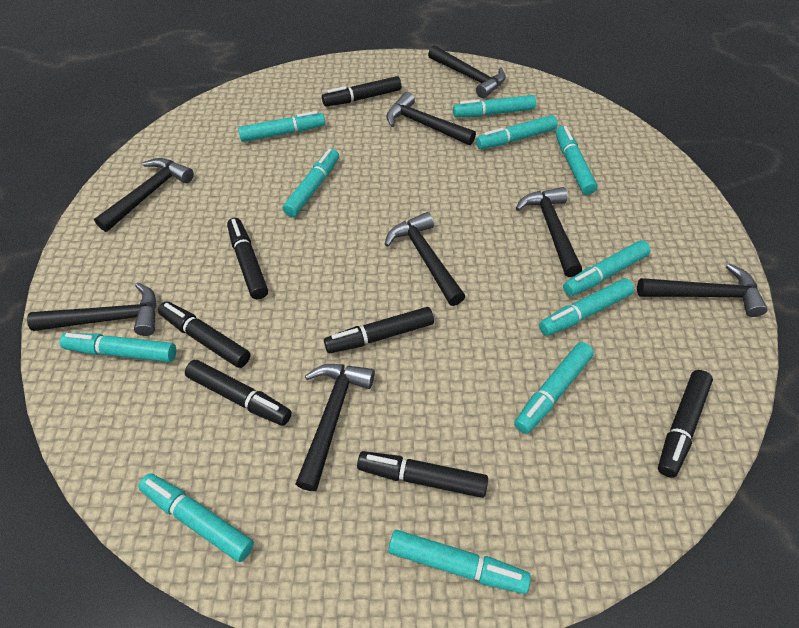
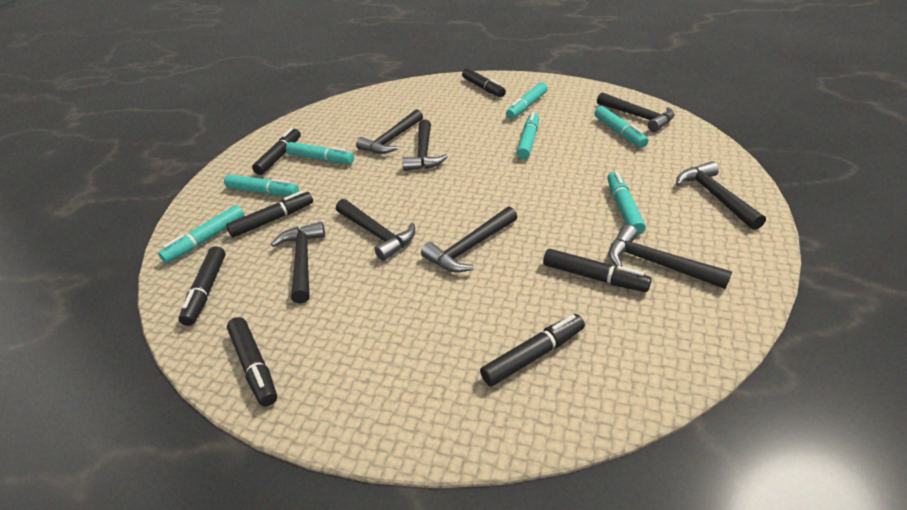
turquoise marker: [60,333,176,362] [138,473,254,562] [238,111,325,142] [283,149,339,217] [388,530,531,594] [453,95,536,118] [476,115,558,149] [514,342,594,434] [539,278,634,336] [555,126,597,195] [563,240,651,296] = 11 -> [158,205,244,263] [224,175,299,196] [286,142,354,164] [506,82,548,119] [517,112,539,159] [594,106,649,148] [607,171,646,235] = 7

